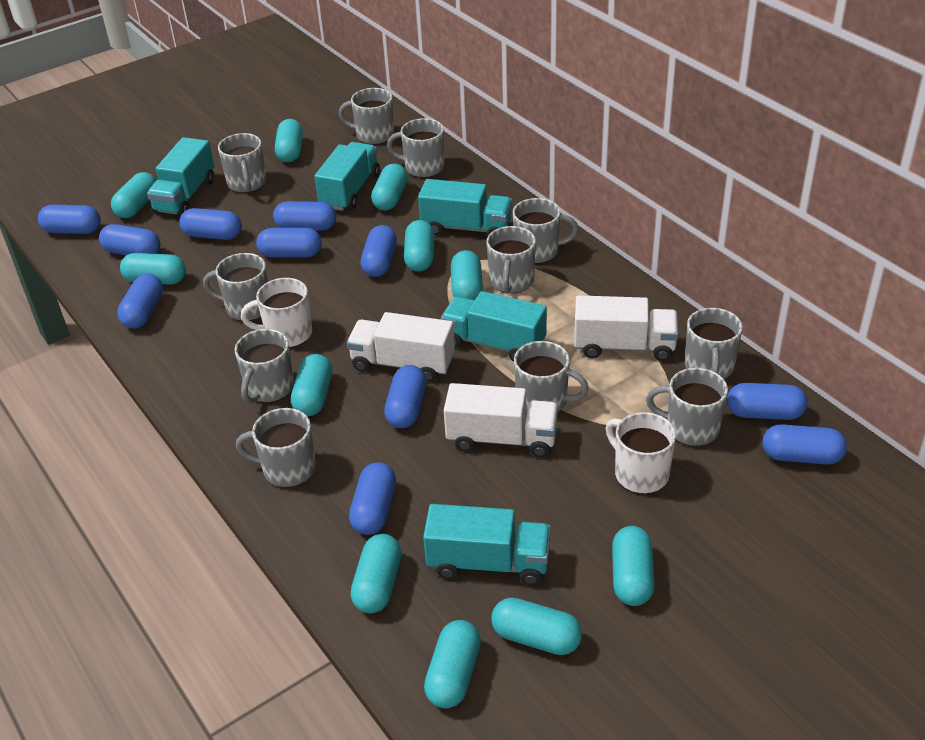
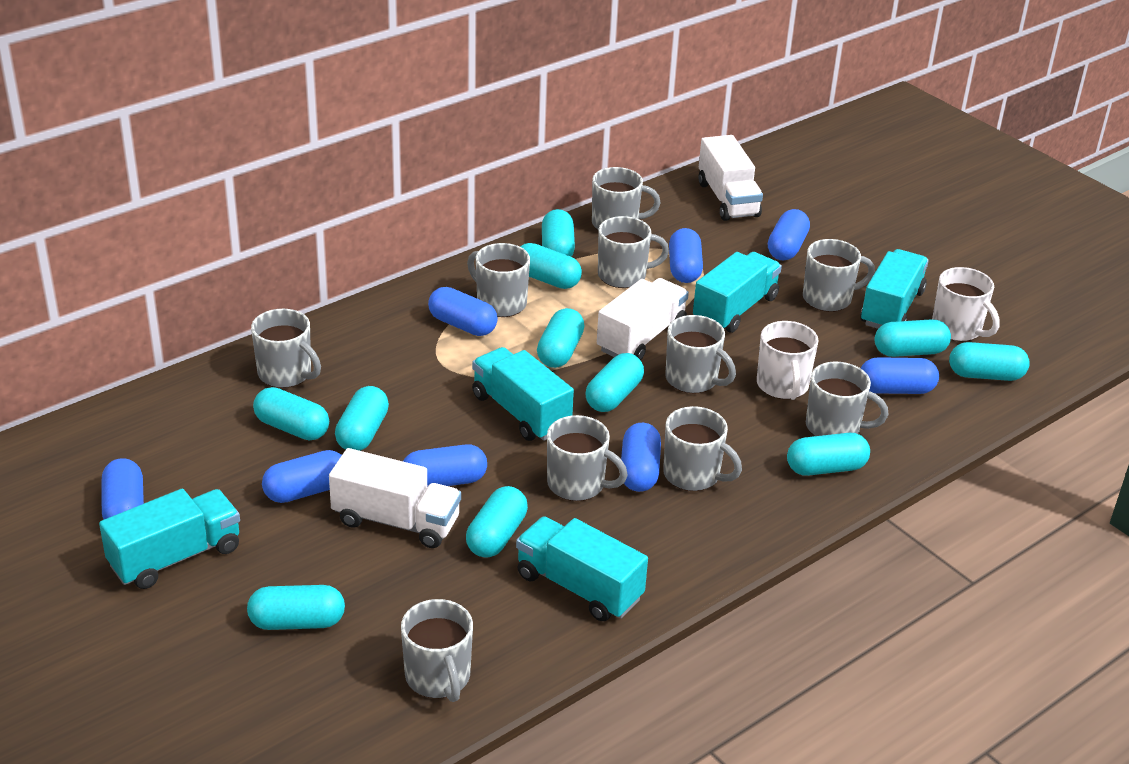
blue capsule: [38,204,101,234] [99,224,160,255] [117,274,163,329] [179,208,242,240] [256,228,322,257] [273,201,336,231] [349,462,396,535] [361,225,397,277] [384,365,427,428] [727,383,807,420] [762,424,847,465] = 11 -> [102,458,144,520] [262,450,342,503] [403,444,487,487] [428,287,498,336] [621,423,661,492] [669,228,703,283] [768,209,810,260] [861,357,939,394] = 8
grey mug: [203,253,268,321] [218,133,266,193] [235,329,294,404] [236,408,316,487] [339,88,394,145] [387,118,445,178] [486,226,536,294] [513,198,578,263] [514,341,589,413] [646,368,728,446] [685,308,743,379] = 11 -> [251,309,321,388] [401,599,473,702] [467,243,530,317] [547,415,628,501] [592,167,661,230] [598,216,669,288] [663,406,742,491] [665,315,736,393] [803,239,875,312] [806,362,888,436] = 10

